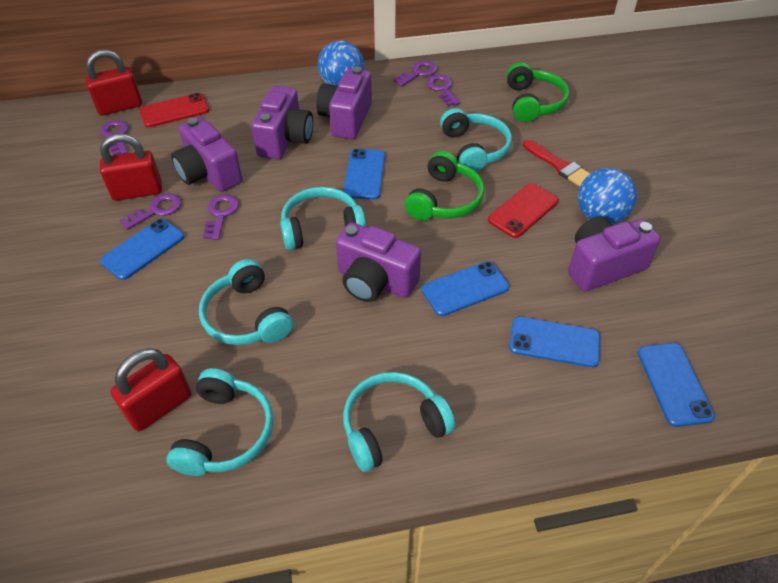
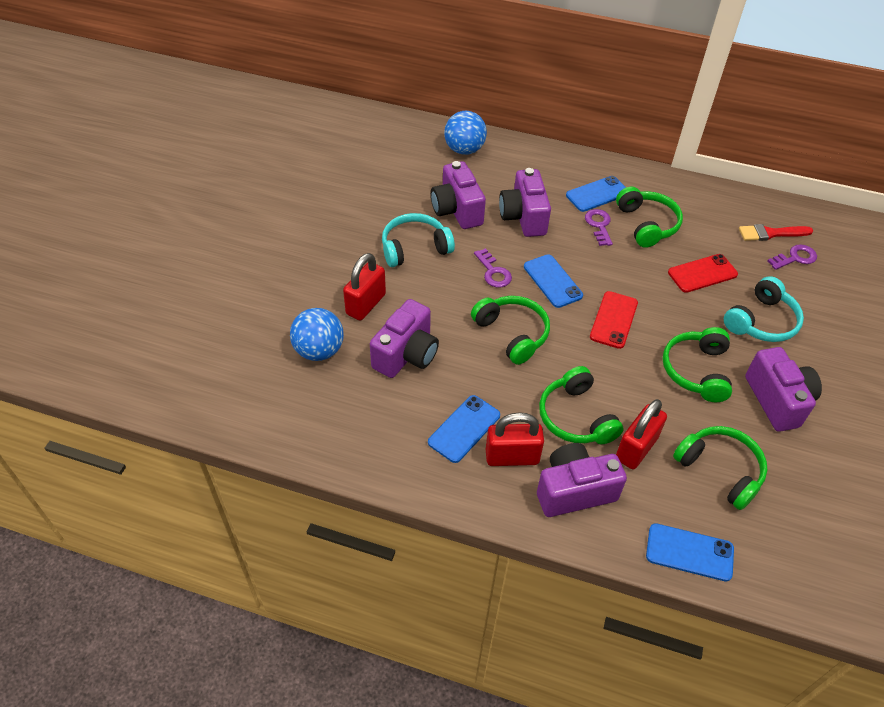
blue phone: [100,219,184,280] [343,149,385,200] [422,261,509,316] [509,317,600,368] [638,343,715,427] = 5 -> [428,395,500,463] [524,254,583,308] [566,176,626,212] [646,523,734,581] = 4
green headphones: [405,151,484,220] [506,62,569,122] = 2 -> [471,296,550,365] [539,366,623,444] [616,187,683,248] [662,327,732,402] [673,426,767,510] = 5
purple key: [100,120,129,156] [120,193,181,230] [203,194,239,240] [393,61,437,86] [427,75,460,106] = 5 -> [474,248,512,288] [585,209,613,246] [768,244,817,270] = 3
turquoise headphones: [166,368,273,476] [199,259,293,345] [280,187,366,250] [343,372,455,472] [440,108,512,172] = 5 -> [382,213,455,267] [724,276,804,342] = 2

